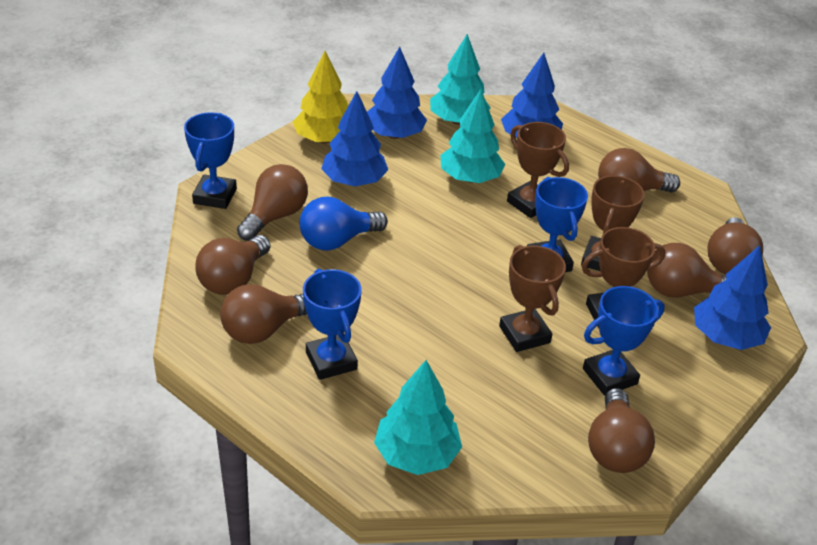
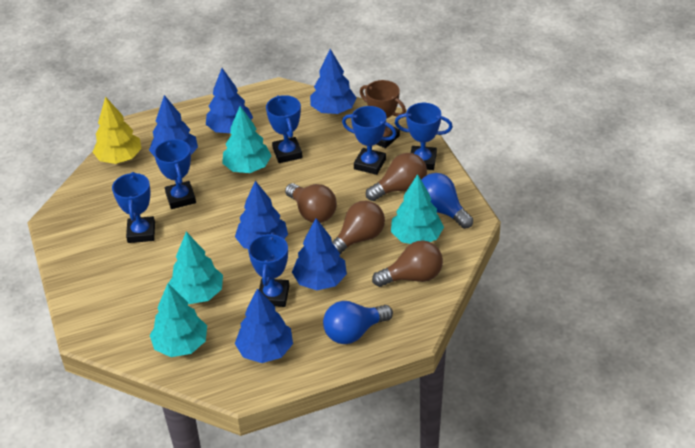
blue light bulb: [300,197,388,250] = 1 -> [323,301,393,344] [421,173,473,229] = 2
blue tree: [321,91,388,186] [367,47,427,139] [501,53,563,138] [694,245,771,350] = 4 -> [149,95,198,157] [206,68,253,133] [235,181,288,249] [235,288,293,363] [292,218,347,290] [310,49,357,114] = 6
blue trophy: [184,112,237,209] [303,269,362,380] [527,177,588,272] [583,286,665,396] = 4 -> [112,172,155,243] [154,139,196,209] [248,232,289,307] [266,95,303,163] [342,106,397,175] [395,103,453,170] = 6
brown light bulb: [195,235,270,295] [220,284,307,344] [237,164,308,241] [588,388,655,473] [598,148,680,192] [647,243,727,298] [707,217,763,274] = 7 -> [285,183,337,223] [332,200,385,254] [366,153,427,201] [372,240,443,287] = 4
brown trophy: [499,245,566,352] [507,122,569,218] [581,175,645,271] [582,227,666,328] = 4 -> [360,80,406,149] = 1
turquoise tree: [374,360,462,475] [430,34,491,125] [440,89,505,183] = 3 -> [150,283,207,357] [169,232,223,304] [222,106,272,173] [391,174,444,244] = 4

